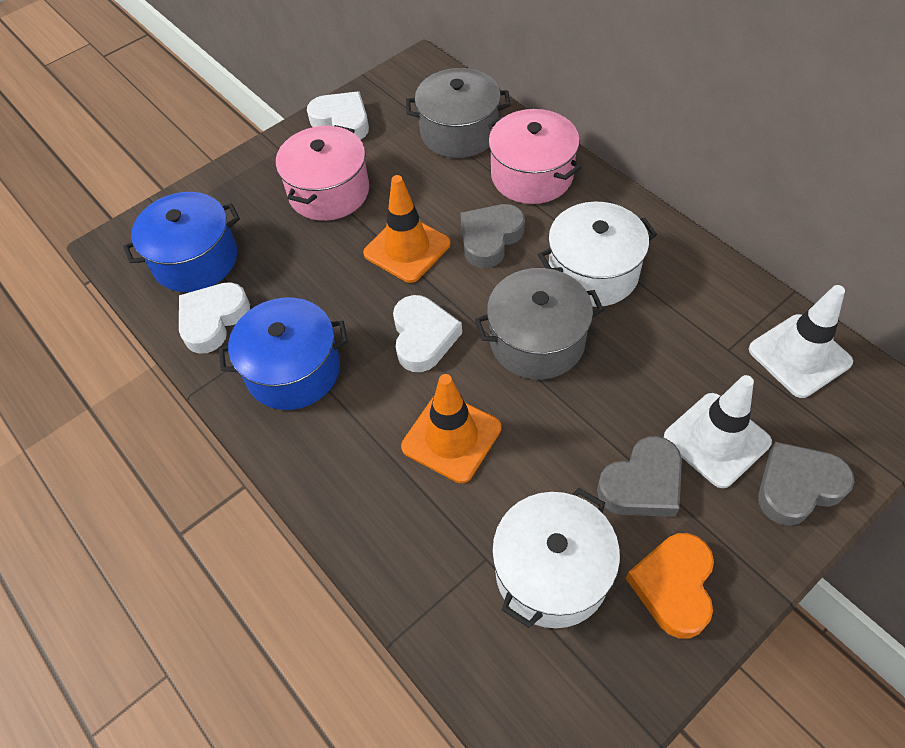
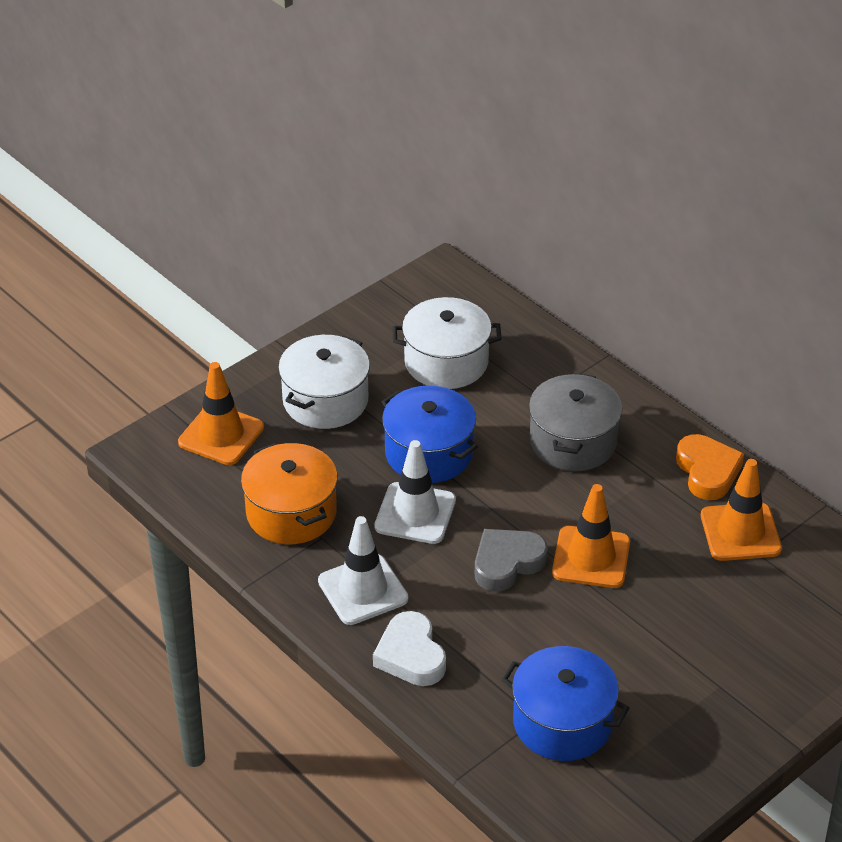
grey heart: [460,204,525,268] [597,436,682,517] [758,442,854,526] = 3 -> [475,529,548,591] = 1
grey pot: [406,68,511,158] [475,268,604,380] = 2 -> [529,373,623,471] = 1
orange pot: none = 0 -> [241,443,338,544] = 1
orange traffic cone: [363,175,450,283] [401,374,501,483] = 2 -> [178,362,264,465] [552,484,630,588] [701,459,782,561] = 3
pink pot: [276,125,369,221] [488,109,582,204] = 2 -> none = 0
white heart: [179,282,250,354] [307,91,369,140] [393,295,462,372] = 3 -> [373,611,446,686] = 1

